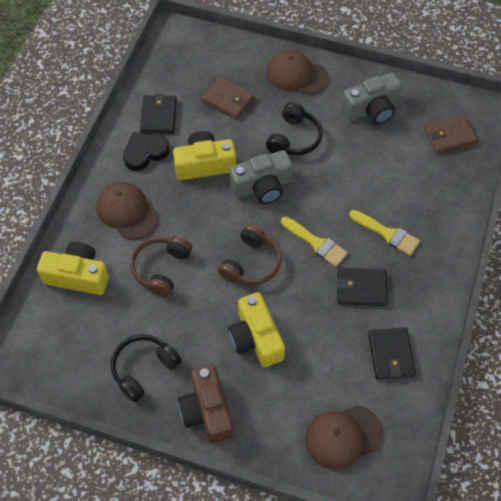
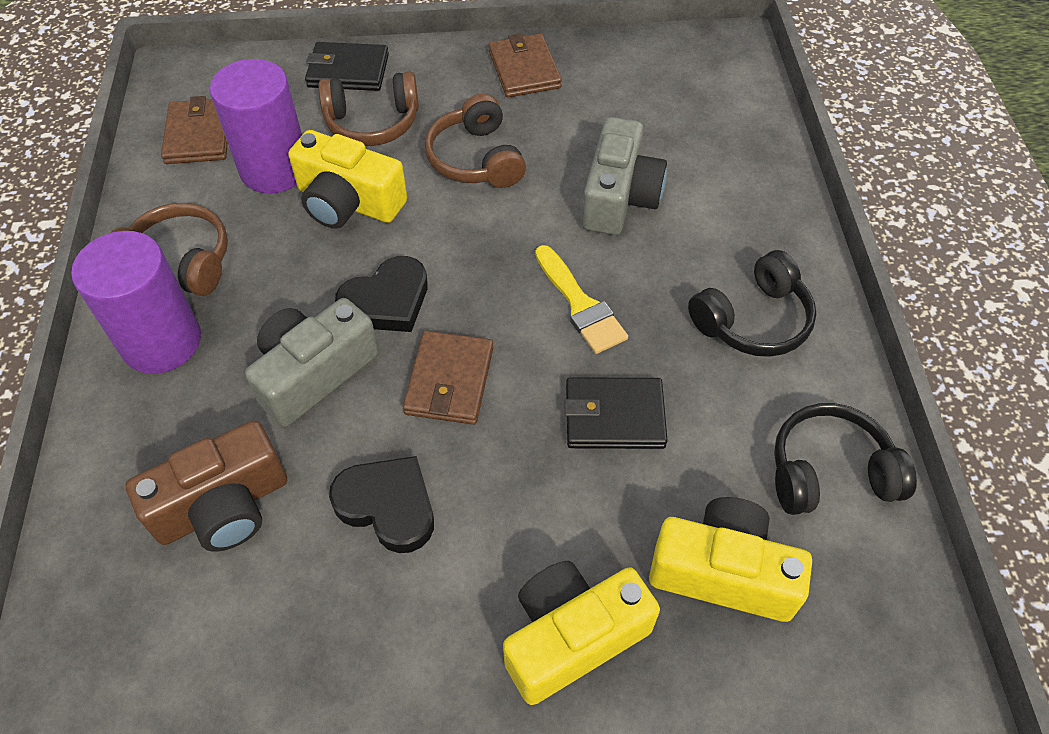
black heart: [123,132,170,171] = 1 -> [329,456,434,553] [335,256,428,332] = 2
black wallet: [140,93,177,134] [337,268,387,306] [368,327,416,380] = 3 -> [305,42,389,91] [564,377,668,449] = 2
brown cap: [96,182,158,240] [267,50,328,95] [305,405,383,470] = 3 -> none = 0
brown headphones: [130,236,192,297] [218,224,282,285] = 2 -> [110,203,228,296] [318,72,419,146] [425,93,526,188] = 3
brown wallet: [201,77,254,119] [424,114,478,154] = 2 -> [161,96,228,164] [403,331,493,425] [489,33,562,98] = 3
purple cylinder: none = 0 -> [71,231,201,374] [210,59,302,194] = 2
yellow brush: [281,217,348,267] [349,210,420,256] = 2 -> [535,245,628,354] = 1

